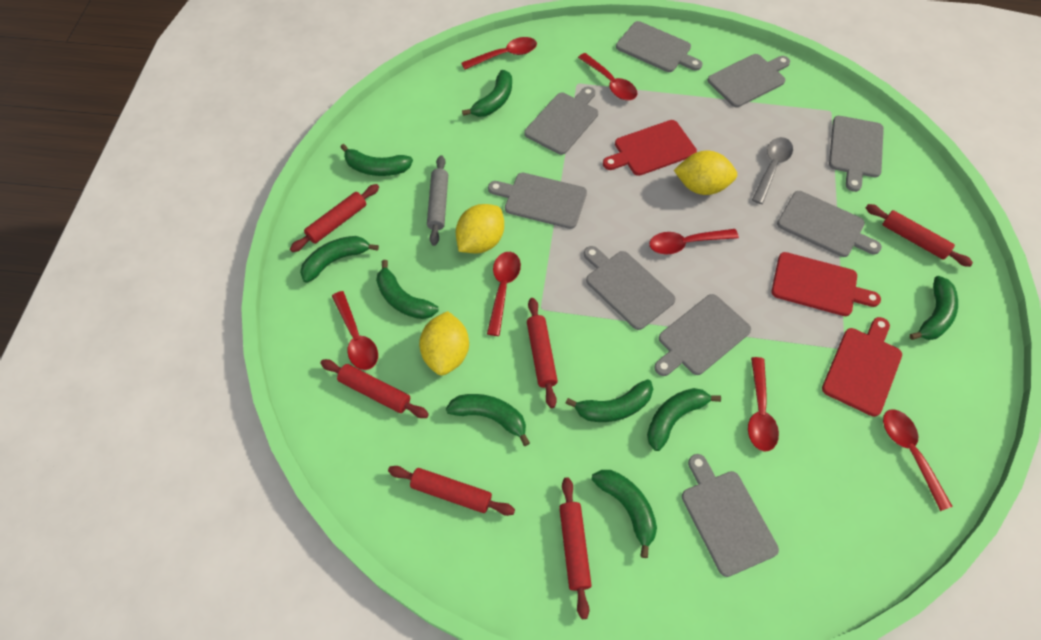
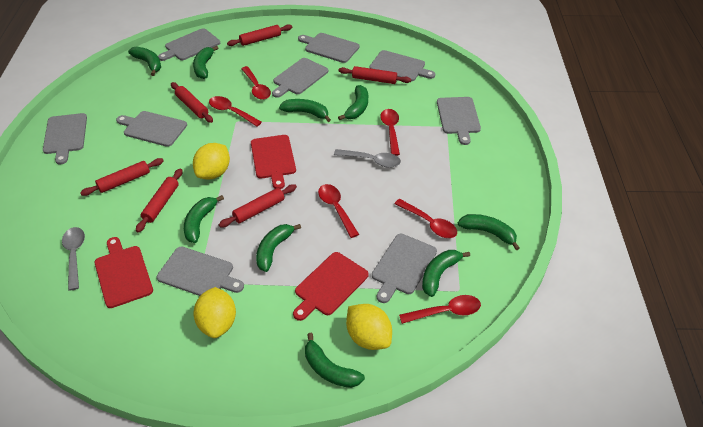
grey rolling pin: [427,155,448,246] = 1 -> none = 0
grey spoon: [752,137,793,204] = 1 -> [62,227,85,291] [334,149,401,168] = 2
red spoon: [332,291,378,370] [462,37,537,69] [487,252,521,336] [578,53,637,100] [649,229,739,254] [748,357,779,452] [883,409,953,511] = 7 -> [209,96,262,126] [241,66,271,100] [318,184,359,238] [380,109,400,156] [394,199,457,238] [399,295,481,324] = 6

